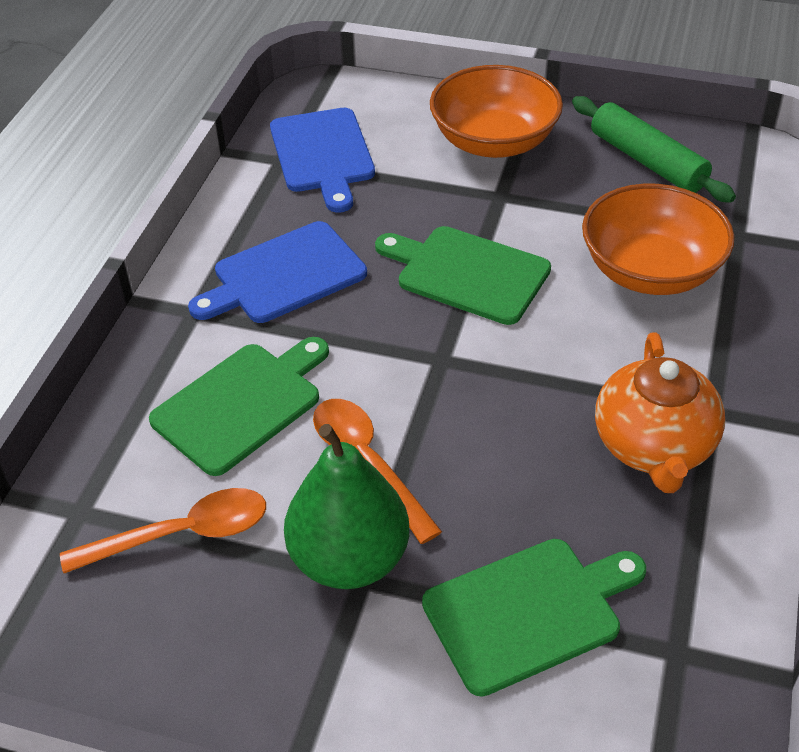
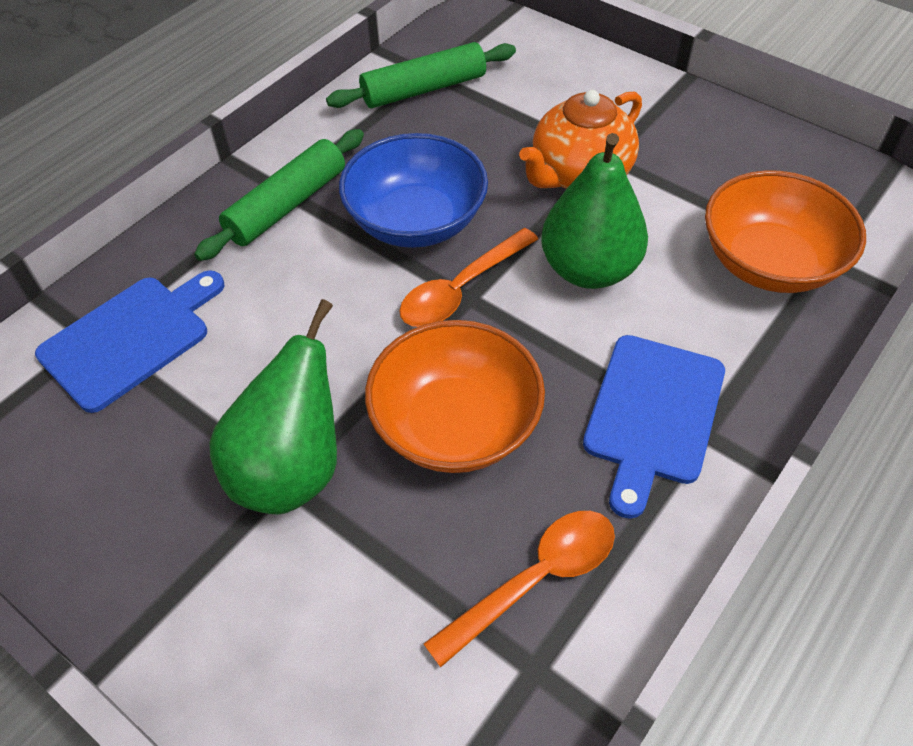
blue bowl: none = 0 -> [339,133,488,248] = 1
green cutting board: [149,337,329,476] [375,226,551,325] [422,539,646,697] = 3 -> none = 0
green pear: [284,424,409,589] = 1 -> [209,299,337,514] [541,133,648,289] = 2
green rolling pin: [572,96,736,203] = 1 -> [194,129,364,261] [326,42,516,108] = 2

